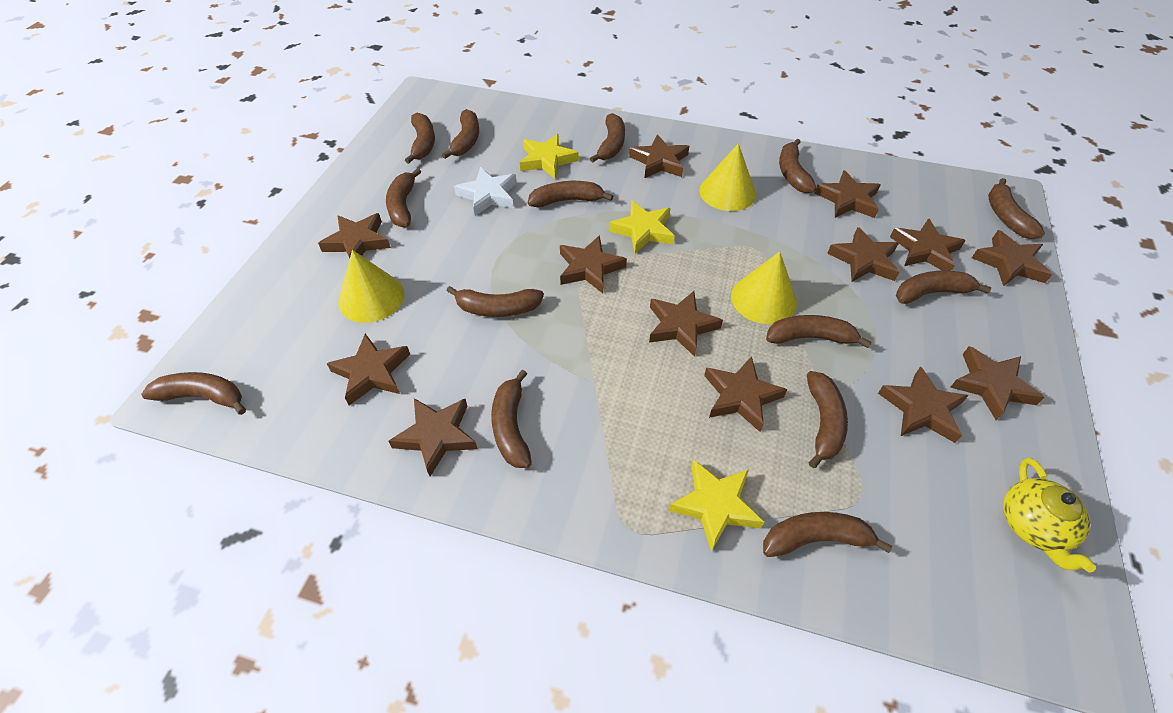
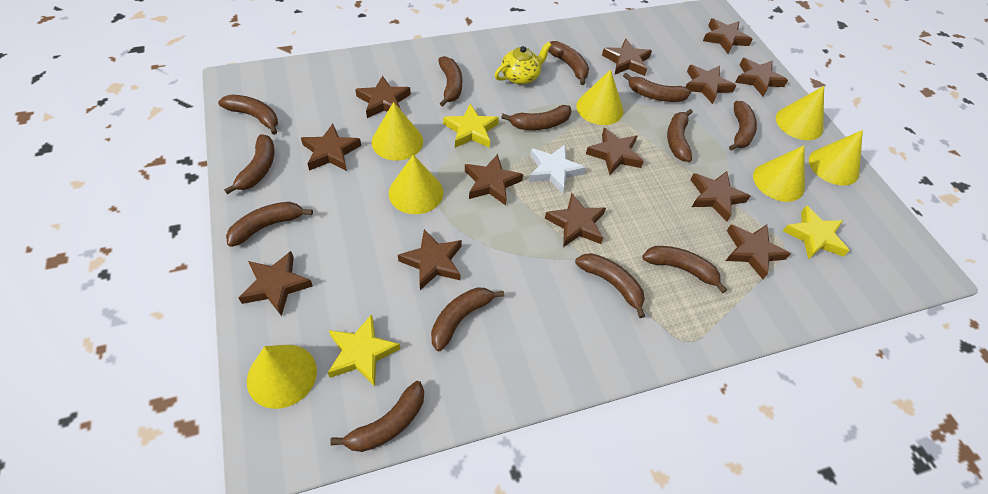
brown banana: [141,372,246,415] [386,168,421,227] [405,113,435,164] [442,109,479,159] [447,286,544,317] [491,370,532,468] [528,181,613,207] [590,113,625,163] [763,512,892,557] [766,315,872,348] [779,139,816,193] [807,371,848,468] [896,271,991,304] [988,178,1045,239] = 14 -> [218,95,278,135] [224,134,275,194] [226,202,313,247] [330,381,424,452] [431,287,504,351] [438,56,462,106] [501,105,571,130] [548,41,589,85] [575,253,645,318] [623,73,691,102] [642,246,727,293] [667,109,693,162] [729,101,757,151] = 13
yellow cone: [338,250,405,323] [699,143,756,211] [731,251,797,324] = 3 -> [247,345,317,409] [372,102,423,161] [389,155,443,214] [576,69,623,125] [753,146,805,202] [776,86,824,140] [809,130,863,185] = 7

